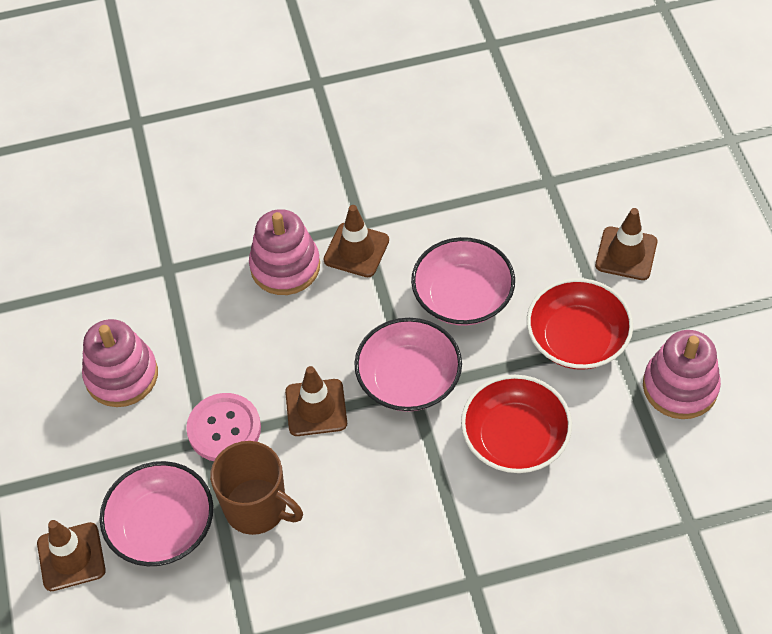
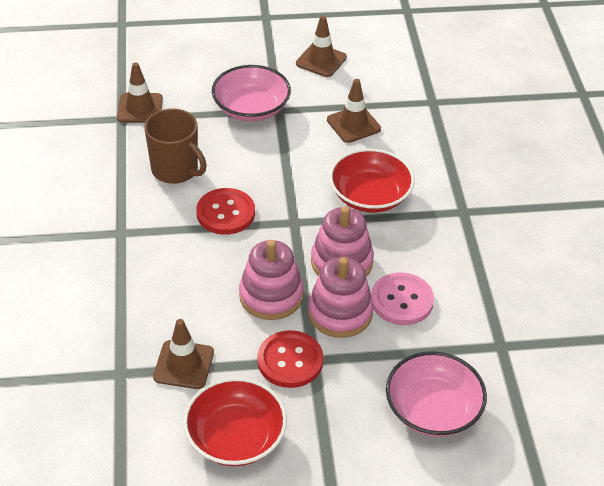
pink bowl: [100,461,213,566] [354,318,462,412] [411,237,515,326] = 3 -> [212,65,291,121] [386,351,487,437] = 2
red button: none = 0 -> [196,188,255,235] [257,330,323,388] = 2

